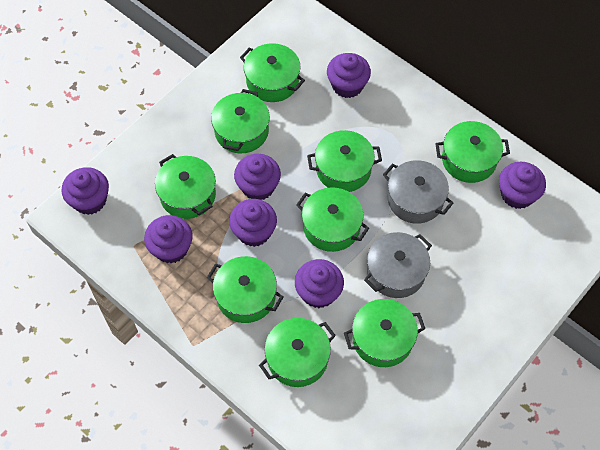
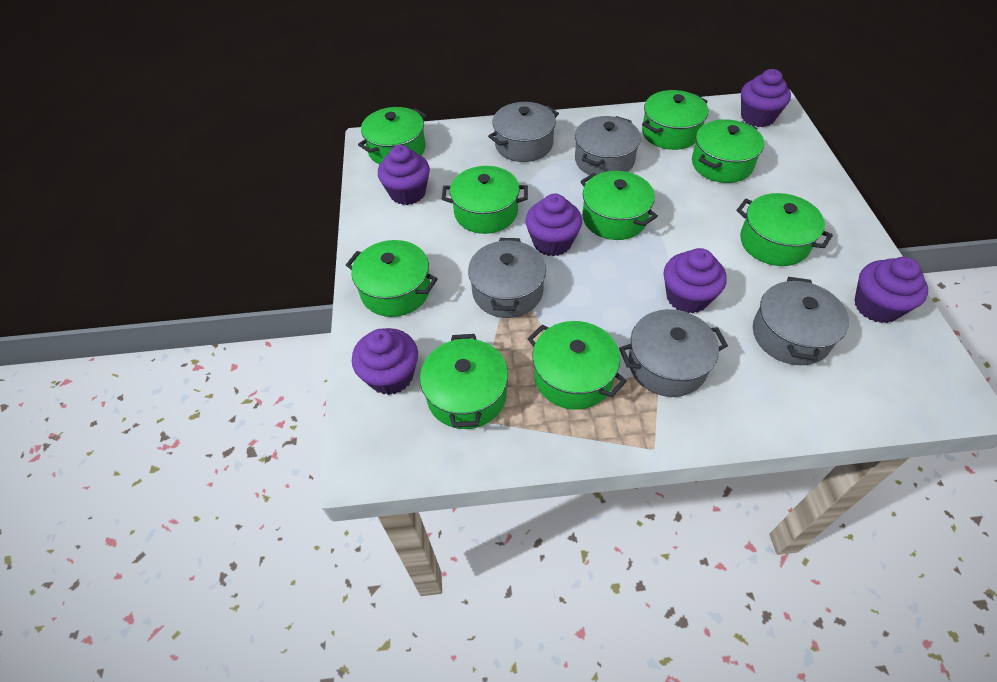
grey pot: [364,232,432,298] [383,160,453,224] = 2 -> [468,238,546,318] [488,102,559,162] [575,116,641,175] [619,309,728,397] [753,277,849,365] = 5
purple cupcake: [61,167,109,215] [144,215,193,264] [229,199,277,247] [234,154,281,200] [295,259,344,308] [327,53,371,98] [499,162,546,209] = 7 -> [352,328,418,395] [378,145,430,205] [526,194,582,256] [664,248,727,313] [741,69,791,127] [854,257,928,323] = 6

